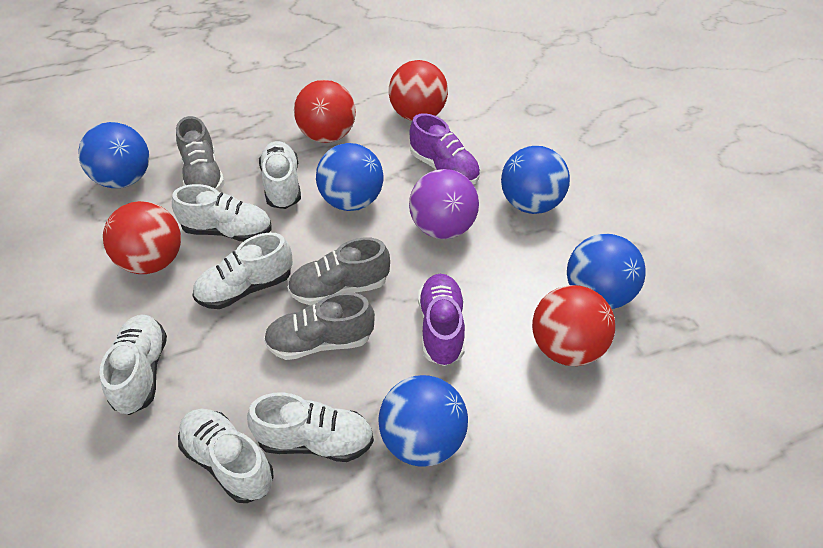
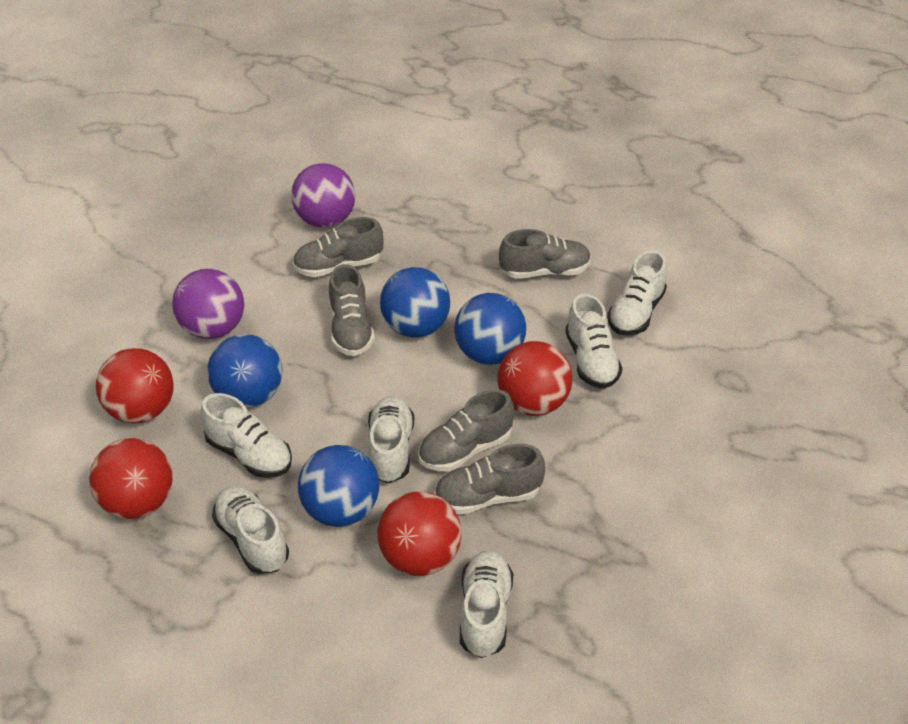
blue ball: [78,122,149,188] [316,143,383,211] [378,375,468,467] [501,146,570,214] [567,234,646,309] = 5 -> [207,334,283,408] [298,445,379,527] [380,267,450,337] [455,293,526,365] = 4
grey shoe: [176,116,225,191] [264,292,375,360] [287,238,390,305] = 3 -> [293,217,384,277] [329,264,375,356] [418,390,514,471] [434,444,545,515] [499,229,591,279] = 5
purple ball: [409,169,479,239] = 1 -> [172,269,244,339] [291,163,355,228] = 2
purple shoe: [409,113,480,185] [418,274,465,366] = 2 -> none = 0

